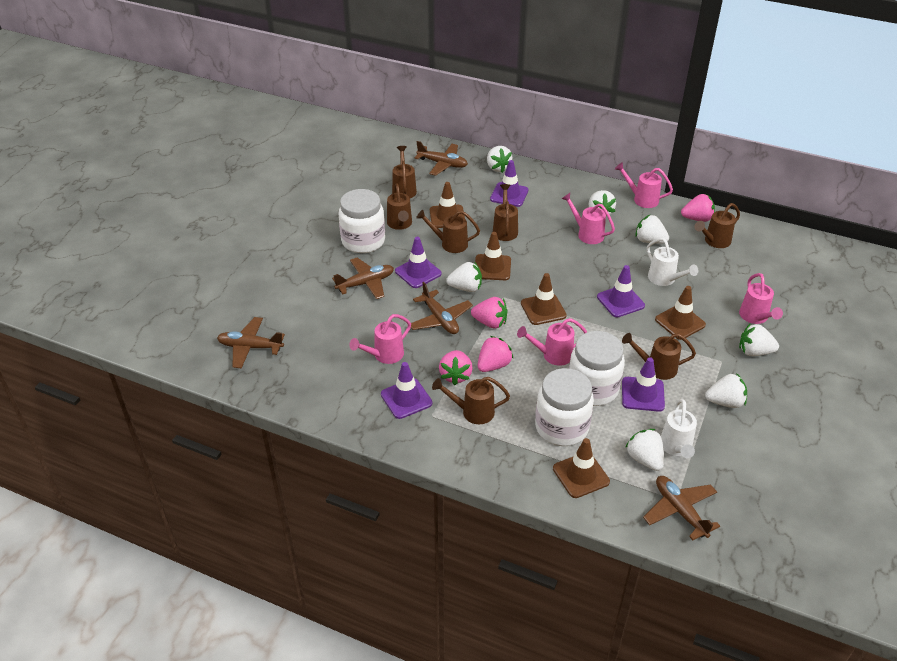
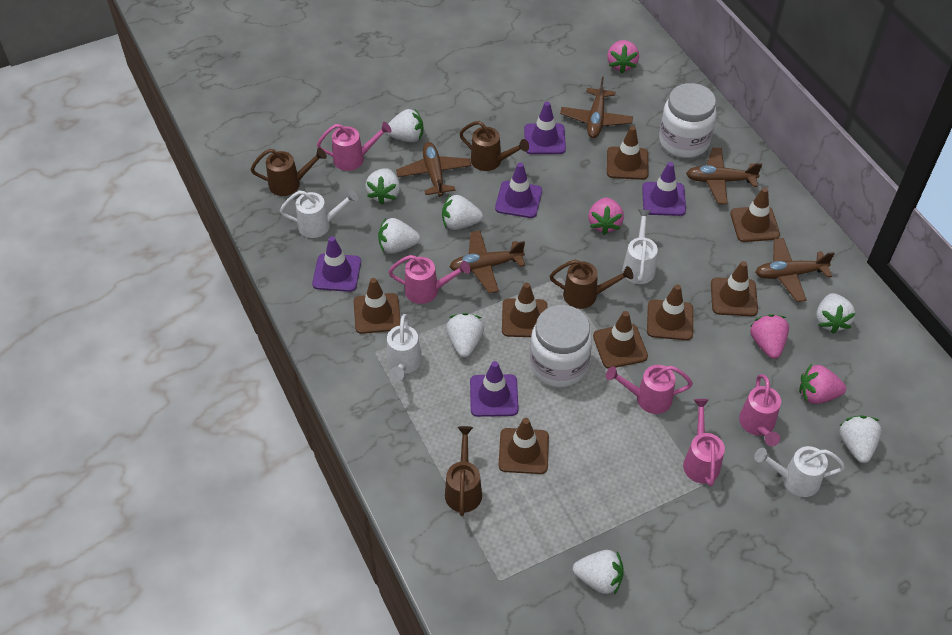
brown traffic cone: [430,182,465,228] [475,232,511,280] [521,273,567,325] [553,438,610,498] [655,286,706,340] = 5 -> [354,278,400,334] [498,418,549,474] [502,283,548,337] [593,311,648,369] [607,126,648,180] [647,284,693,341] [711,261,758,316] [730,187,780,242] = 8
brown watering can: [387,183,412,230] [392,146,417,198] [416,210,480,253] [432,377,510,424] [493,184,518,241] [622,333,696,380] [695,203,740,248] = 7 -> [251,148,327,196] [445,426,482,516] [459,121,529,171] [550,260,633,309] = 4
white jar: [339,189,385,253] [535,368,594,446] [569,331,625,406] = 3 -> [530,305,592,387] [659,83,717,158] = 2
white strawberry: [446,262,482,292] [487,146,512,173] [589,190,616,217] [625,429,664,471] [635,214,669,244] [705,373,747,408] [739,323,779,356] = 7 -> [365,168,400,205] [378,218,420,254] [385,109,424,142] [442,194,483,230] [446,313,484,358] [573,550,624,595] [816,293,855,334] [839,415,882,463] = 8
white watering can: [647,238,698,286] [661,399,697,458] = 2 -> [280,189,358,238] [387,314,422,381] [622,209,658,284] [754,446,845,497] = 4

